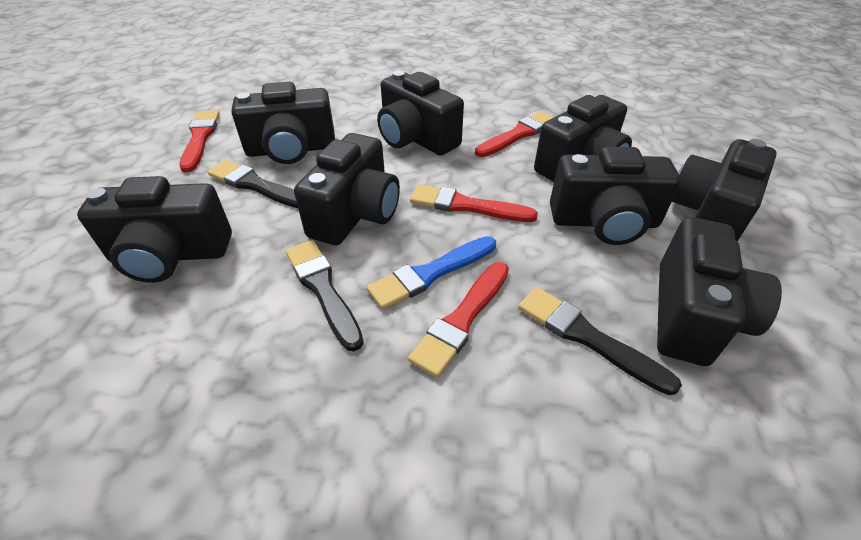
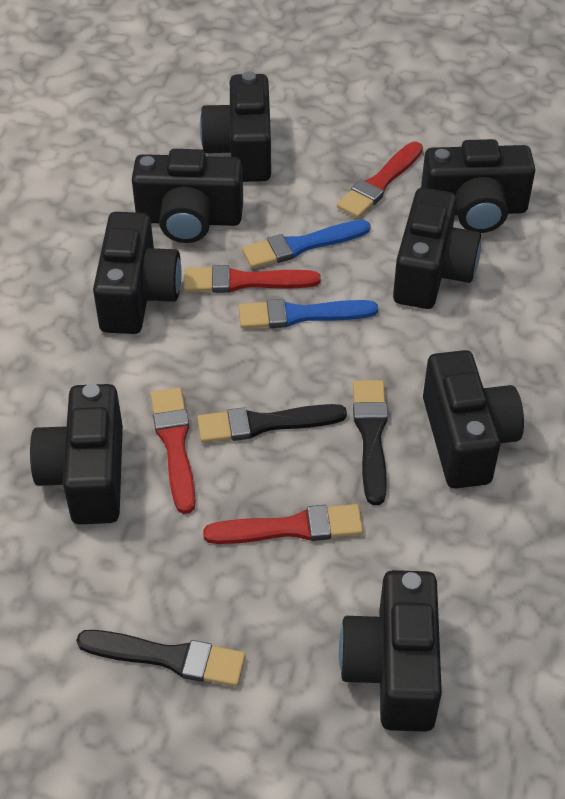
blue brush: [367,236,496,310] = 1 -> [239,299,378,329] [242,220,371,268] = 2

